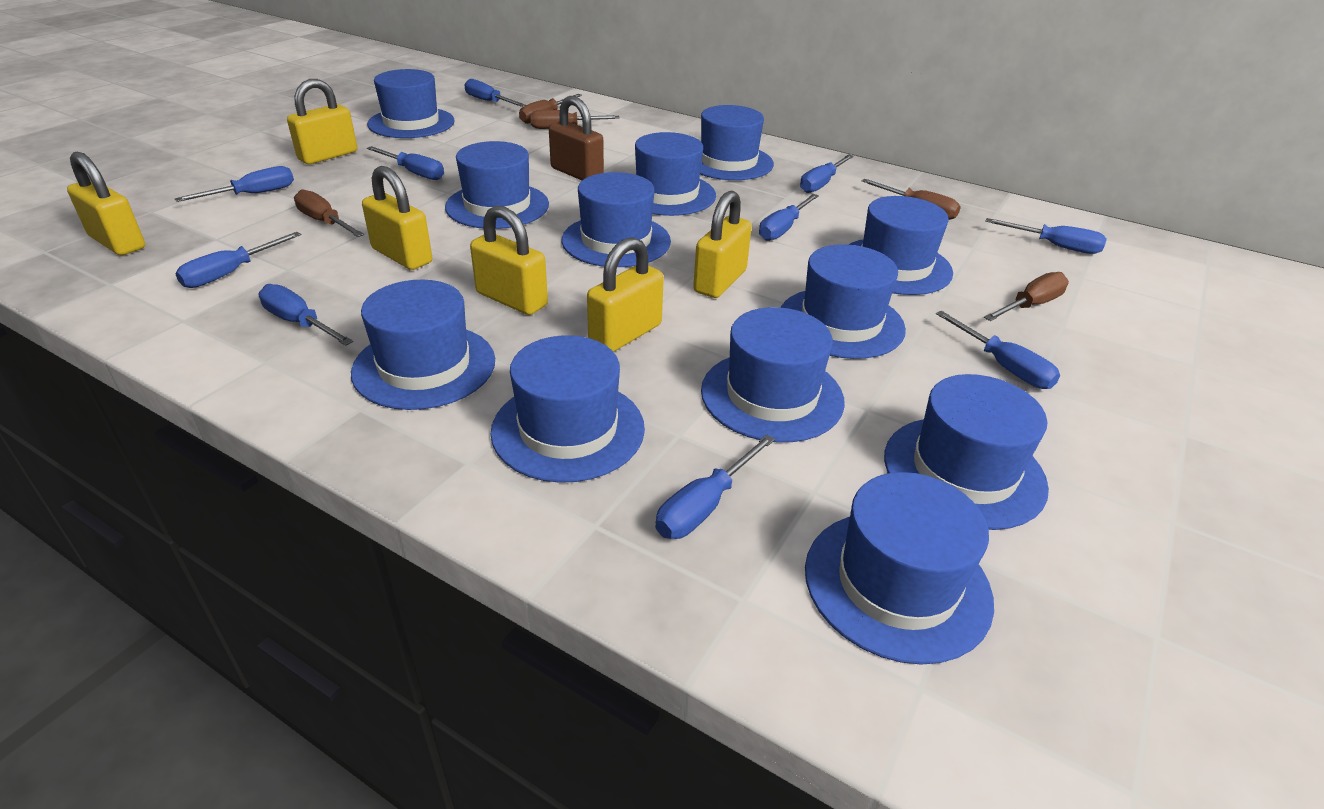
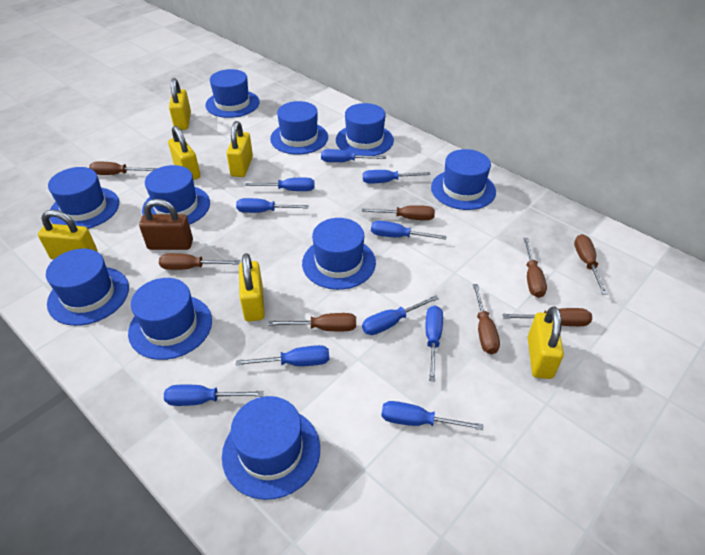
blue hat: [351,280,495,410] [367,69,455,138] [445,141,549,229] [490,335,645,483] [561,172,671,267] [635,132,716,216] [700,105,774,180] [701,307,845,442] [781,244,906,359] [805,472,994,665] [849,196,953,295] [884,374,1049,530] = 12 -> [46,248,129,326] [48,167,119,229] [128,278,212,360] [142,165,210,225] [205,69,259,118] [222,396,320,500] [270,101,328,155] [302,218,376,290] [336,103,394,156] [431,149,496,210] = 10
brown screwdriver: [294,189,364,237] [519,94,582,124] [530,110,620,129] [862,179,961,220] [984,272,1069,321] = 5 -> [89,162,157,175] [159,253,240,270] [268,313,356,331] [362,205,435,220] [473,284,500,354] [503,308,592,326] [524,238,547,298] [574,234,607,294] = 8

